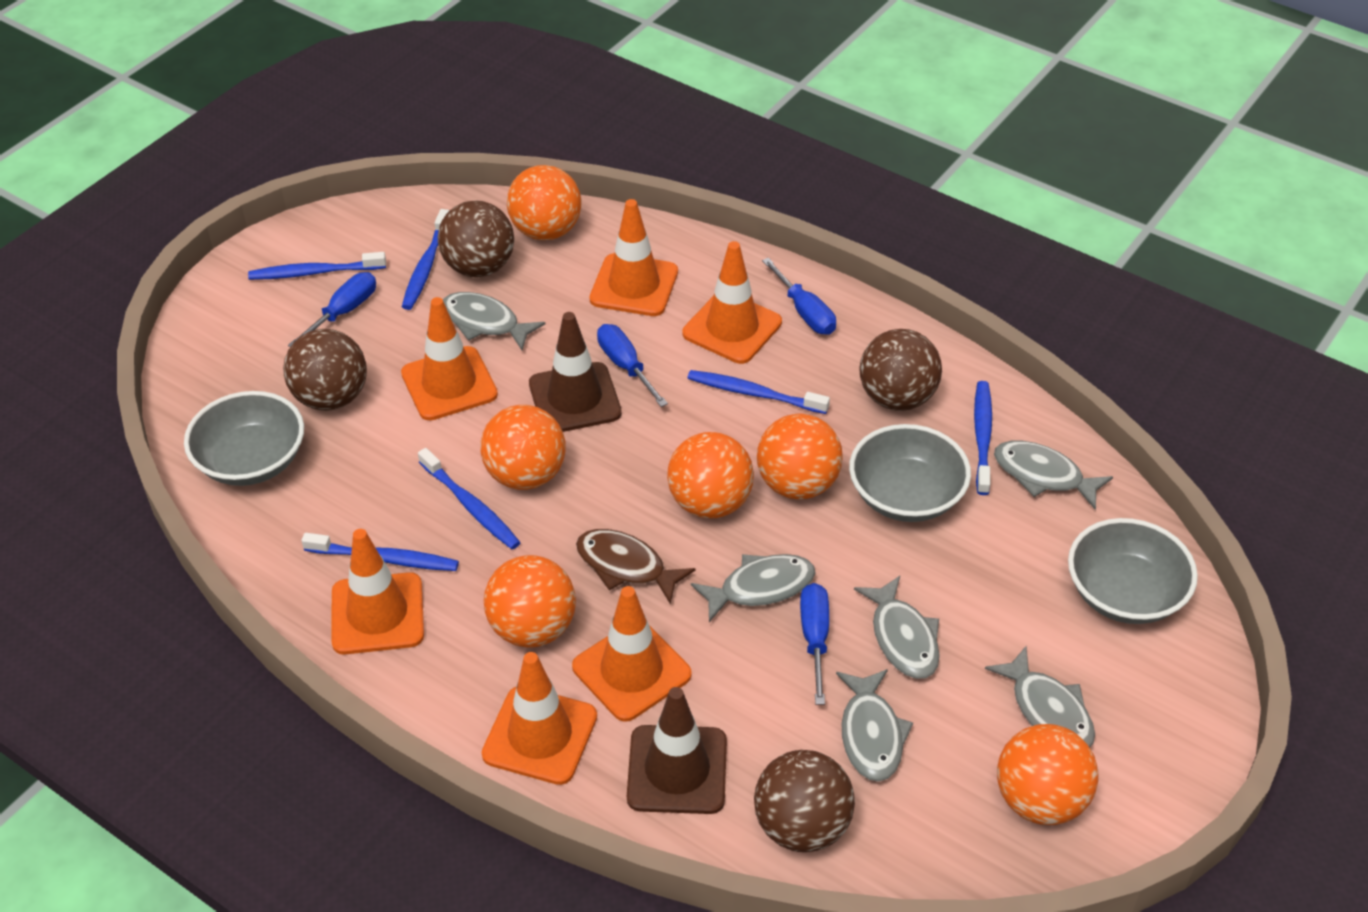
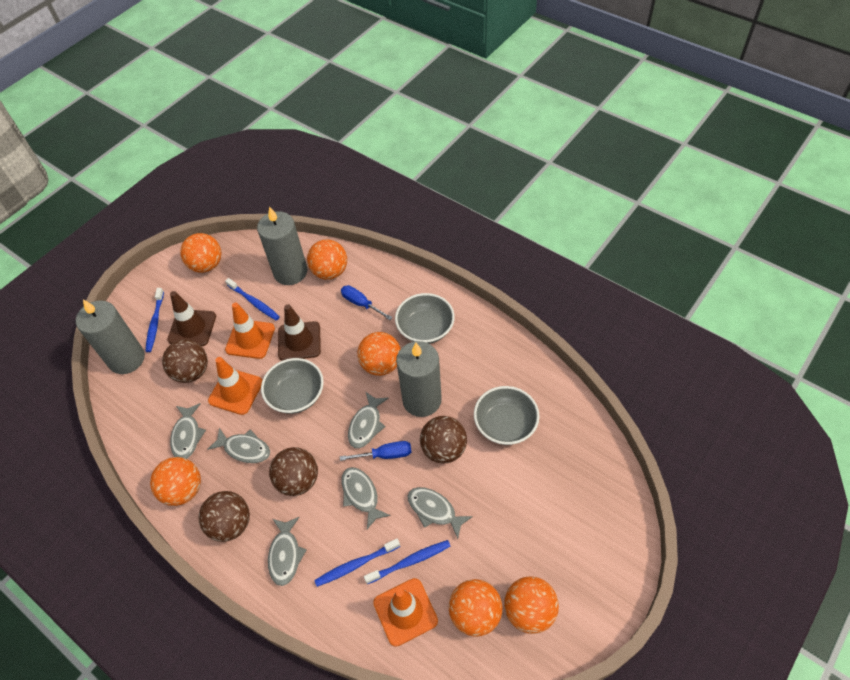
blue screwdriver: [288,272,376,347] [597,324,668,407] [762,258,836,335] [800,583,829,705] = 4 -> [340,441,412,461] [341,285,393,320] = 2
blue toothbrush: [248,252,386,280] [301,533,459,571] [402,209,449,310] [418,448,521,549] [688,370,830,414] [974,381,992,495] = 6 -> [145,288,164,352] [225,278,280,321] [314,539,400,587] [364,540,450,584] = 4
brown fish: [576,529,696,605] = 1 -> none = 0
grey candle: none = 0 -> [76,300,145,374] [257,206,307,285] [396,341,442,417] = 3
orange traffic cone: [332,529,424,654] [401,297,498,420] [482,652,597,785] [572,586,692,722] [590,199,678,316] [683,241,782,364] = 6 -> [208,357,262,415] [225,302,275,359] [373,578,438,647] = 3

